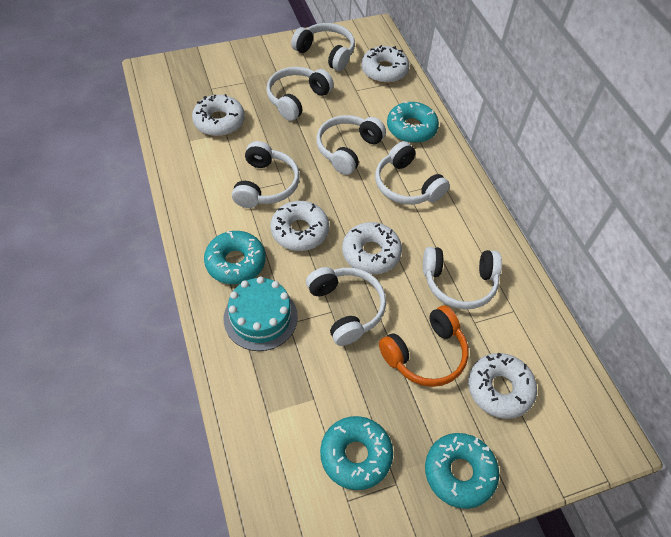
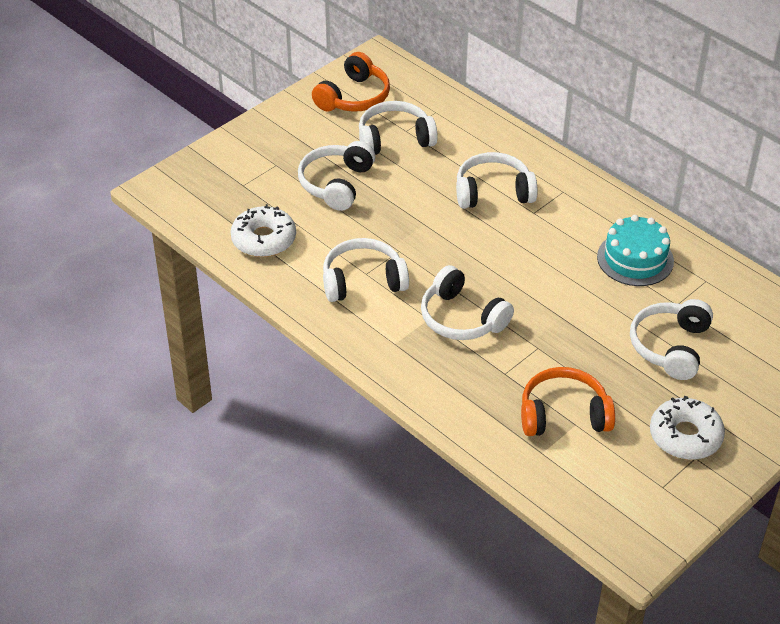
orange headphones: [379,305,469,387] = 1 -> [312,52,390,112] [521,367,615,436] = 2
turquoise donut: [204,231,266,284] [320,416,393,490] [387,101,439,143] [425,433,499,509] = 4 -> none = 0
white donut: [192,94,245,136] [270,201,329,251] [342,222,402,274] [361,45,409,83] [468,353,537,419] = 5 -> [230,204,296,257] [650,396,725,460] = 2
white headphones: [232,141,300,208] [266,67,334,121] [291,23,355,71] [306,267,386,346] [316,115,386,175] [375,141,450,205] [423,247,502,309] = 7 -> [298,141,375,211] [323,238,409,302] [359,101,438,155] [421,265,514,340] [456,152,538,209] [630,299,713,380] = 6

